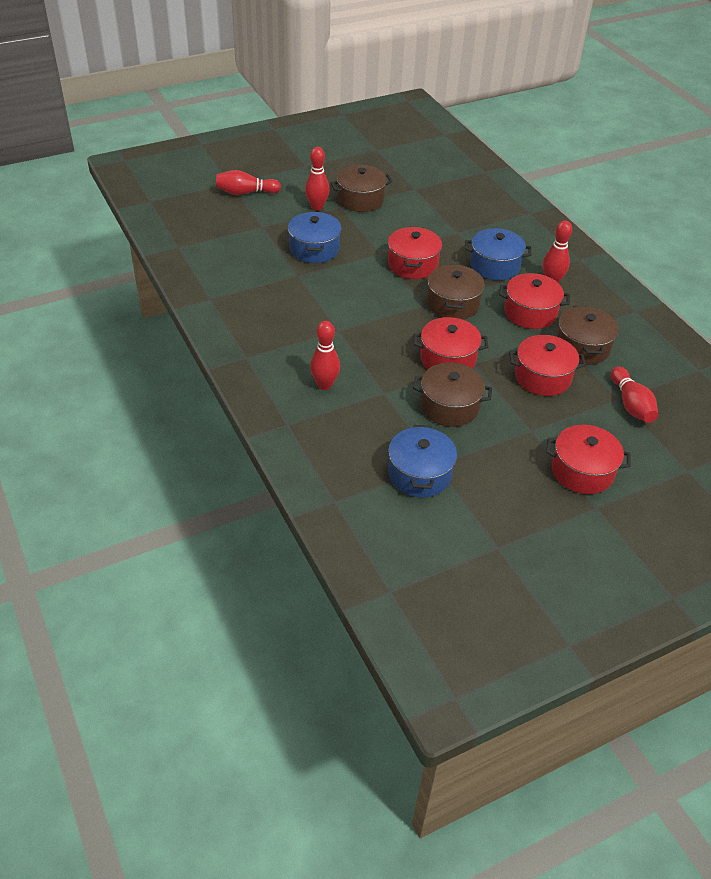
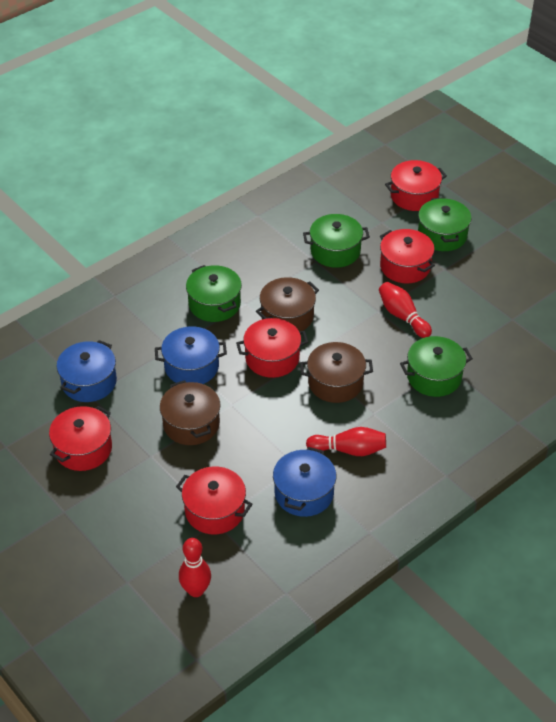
brown pot: [331,165,393,212] [413,362,492,427] [427,264,485,320] [556,306,619,365] = 4 -> [160,380,221,445] [256,277,319,331] [300,342,373,403] = 3
green pot: none = 0 -> [186,265,242,322] [303,214,370,268] [400,336,473,397] [418,197,471,251] = 4
red bowling pin: [216,170,281,195] [305,147,330,210] [310,321,340,390] [542,220,572,283] [611,367,658,423] = 5 -> [179,538,211,597] [306,427,386,456] [379,282,432,338] = 3

